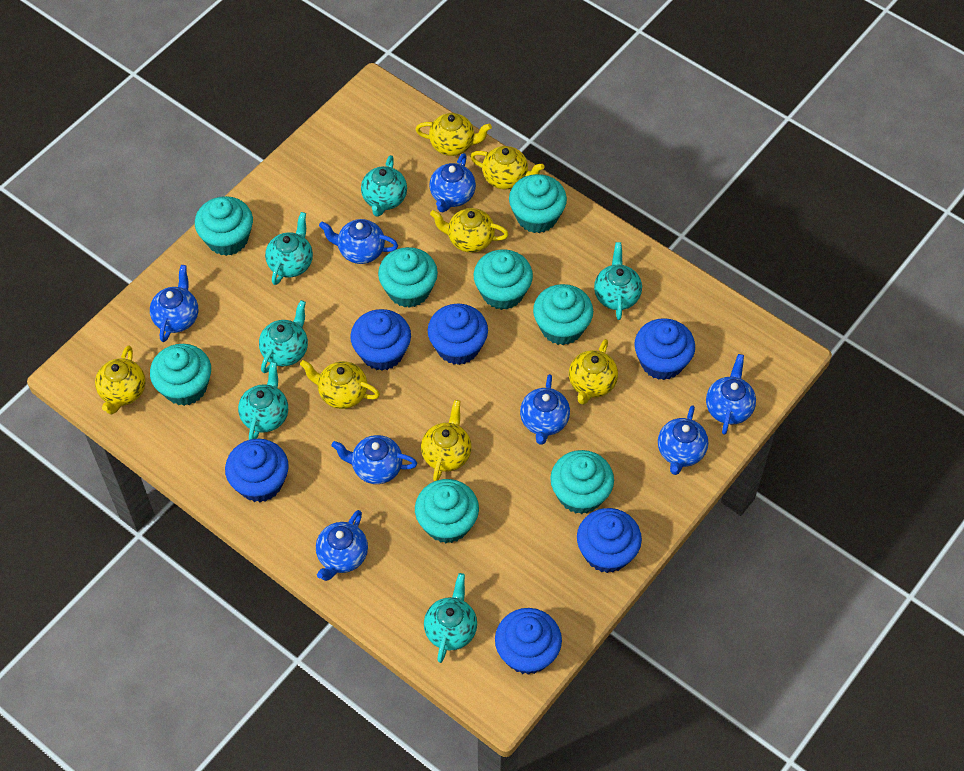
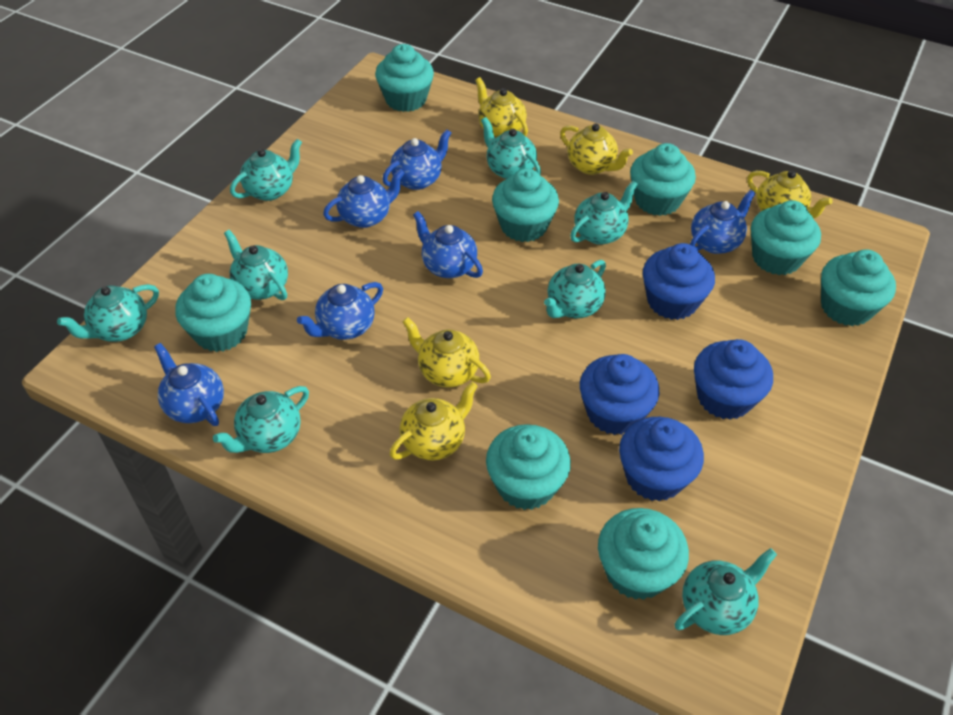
blue cupcake: [225,439,289,502] [350,309,411,371] [428,304,488,365] [495,608,562,675] [577,508,642,573] [634,318,695,380] = 6 -> [580,354,659,435] [619,417,704,501] [643,243,715,320] [694,339,773,420] = 4
blue teapot: [150,265,198,342] [316,510,368,581] [319,219,398,264] [331,435,417,484] [430,153,476,213] [520,374,570,445] [658,405,708,475] [706,354,756,435] = 8 -> [154,343,224,426] [297,282,383,340] [323,169,404,228] [382,129,451,190] [413,211,483,278] [690,190,756,254] = 6
turquoise teapot: [238,362,288,440] [259,300,308,373] [265,212,313,285] [361,155,407,217] [424,573,477,663] [594,242,642,320] = 6 -> [57,284,159,342] [213,386,309,453] [224,230,288,300] [230,139,302,201] [481,117,541,179] [544,260,606,318] [570,181,638,245] [675,548,777,635] = 8
yellow teapot: [95,345,146,414] [300,360,380,409] [415,113,492,156] [421,400,472,481] [430,208,509,253] [470,146,545,189] [569,339,618,405] = 7 -> [390,382,478,460] [403,317,491,387] [475,77,528,138] [560,124,633,175] [747,170,833,219] = 5

